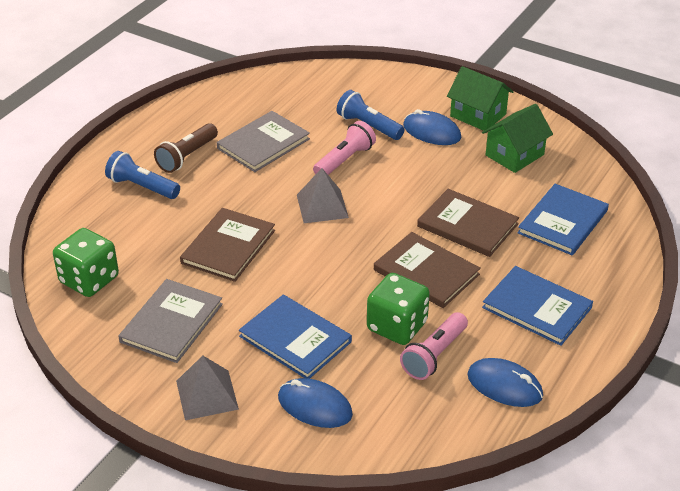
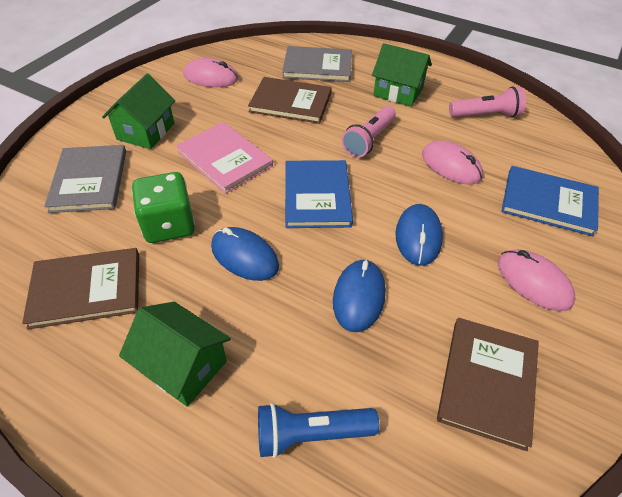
blue book: [239,294,352,379] [482,266,593,346] [517,184,609,255] = 3 -> [285,160,353,228] [501,166,599,236] = 2
blue flashlight: [105,151,180,199] [337,90,404,140] = 2 -> [258,403,379,458] = 1
brown flashlight: [154,123,218,173] = 1 -> none = 0
green dice: [53,228,119,297] [367,273,430,345] = 2 -> [132,172,195,243] = 1
green house: [447,66,514,131] [482,104,553,173] = 2 -> [102,74,175,149] [119,302,231,407] [372,43,432,107] = 3
grey pyramid: [176,355,239,420] [297,168,349,223] = 2 -> none = 0
pink book: none = 0 -> [176,122,273,194] = 1
pink mouse: none = 0 -> [183,58,239,87] [422,141,483,185] [498,249,575,311] = 3

